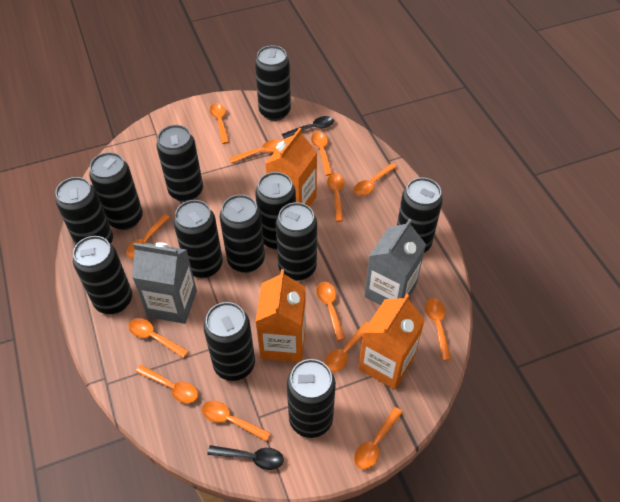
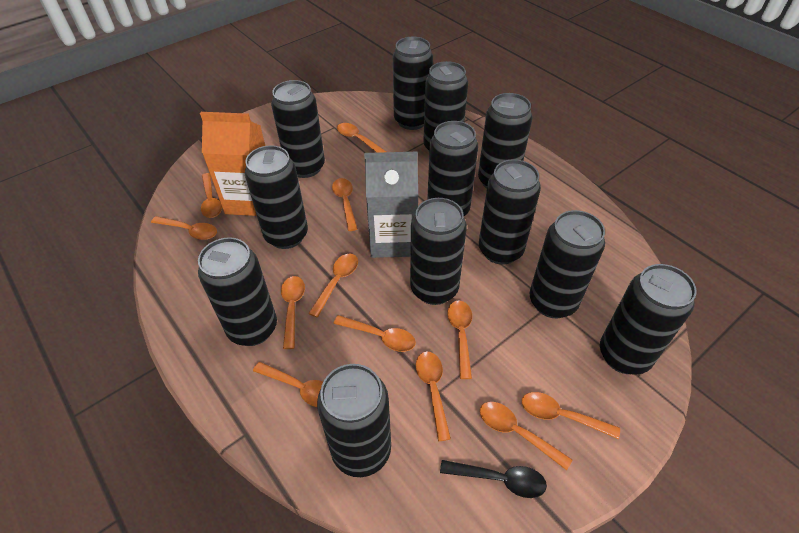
black spoon: [207,445,284,470] [282,116,334,139] = 2 -> [440,460,547,498] = 1
grey carton: [132,242,197,324] [364,219,426,305] = 2 -> [364,151,418,258] = 1
orange carton: [255,269,306,362] [265,128,317,207] [358,294,425,390] = 3 -> [200,112,265,216] = 1
orange spoon: [126,214,170,259] [128,318,188,358] [136,365,198,403] [202,400,271,442] [210,103,229,144] [229,140,282,163] [311,132,333,176] [316,282,345,341] [324,321,369,372] [327,173,344,222] [353,163,397,196] [354,407,403,469] [425,298,451,361] = 13 -> [151,216,217,240] [201,173,222,218] [253,362,323,407] [281,276,305,349] [308,253,358,317] [332,178,358,231] [333,315,416,352] [337,123,386,153] [416,352,451,441] [447,300,472,379] [480,402,572,470] [522,392,620,439] = 12

